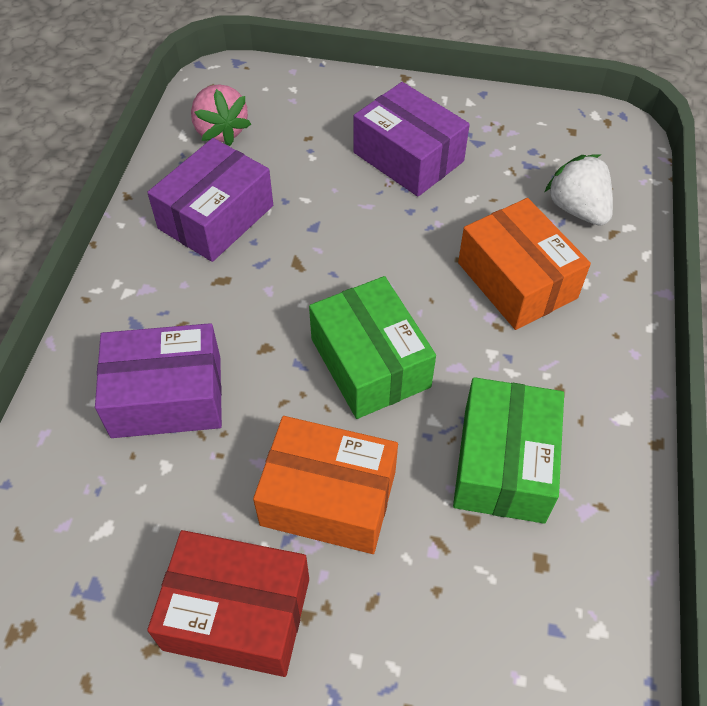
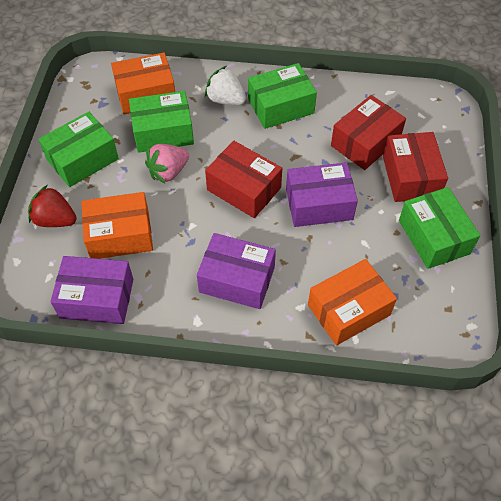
green box: [309,276,436,419] [453,377,564,524] = 2 -> [39,112,119,187] [129,91,194,153] [248,63,317,129] [399,187,480,269] = 4
orange box: [253,416,398,554] [458,198,591,330] = 2 -> [81,192,153,259] [111,53,175,114] [308,259,397,346] = 3
red box: [147,530,309,677] = 1 -> [205,141,282,218] [331,95,406,170] [383,132,448,202] = 3
red strawberry: none = 0 -> [28,185,77,227] = 1

